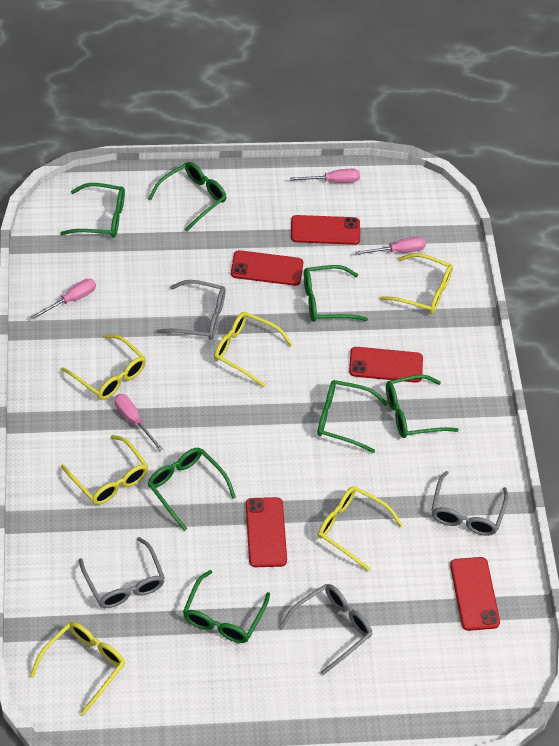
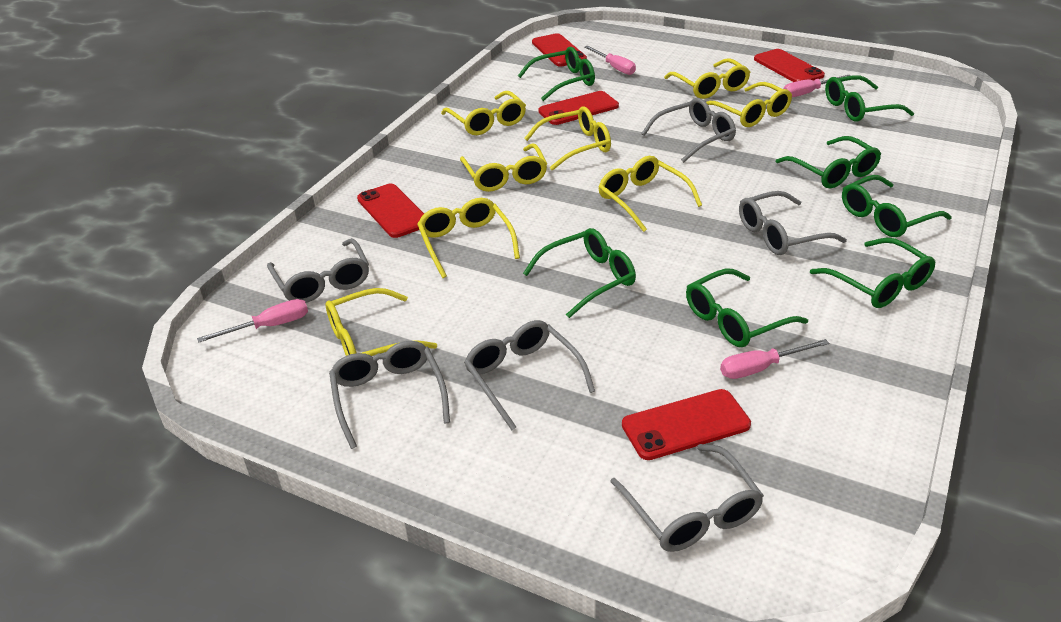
grey glasses: [79,537,165,608] [156,280,225,340] [279,584,373,675] [431,471,508,536] = 4 -> [267,238,369,303] [329,341,450,449] [464,320,595,430] [610,444,764,552] [641,98,736,163] [739,191,847,255] = 6
yellow glasses: [30,622,125,715] [61,334,146,400] [61,435,148,505] [214,312,293,387] [318,486,403,571] [380,253,453,314] = 6 -> [325,288,437,356] [417,198,520,278] [441,91,526,135] [460,143,547,192] [524,107,611,171] [598,156,702,232] [664,58,750,99] [706,82,792,127] = 8

